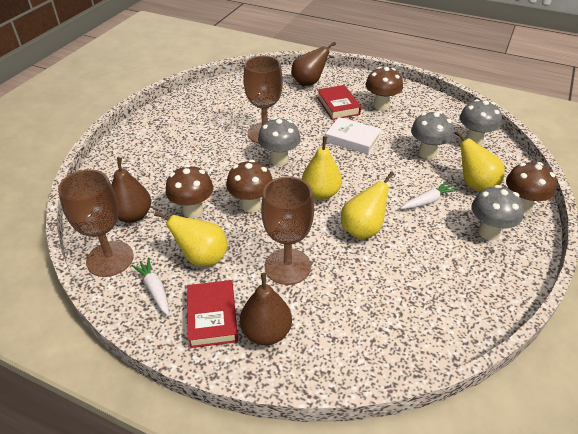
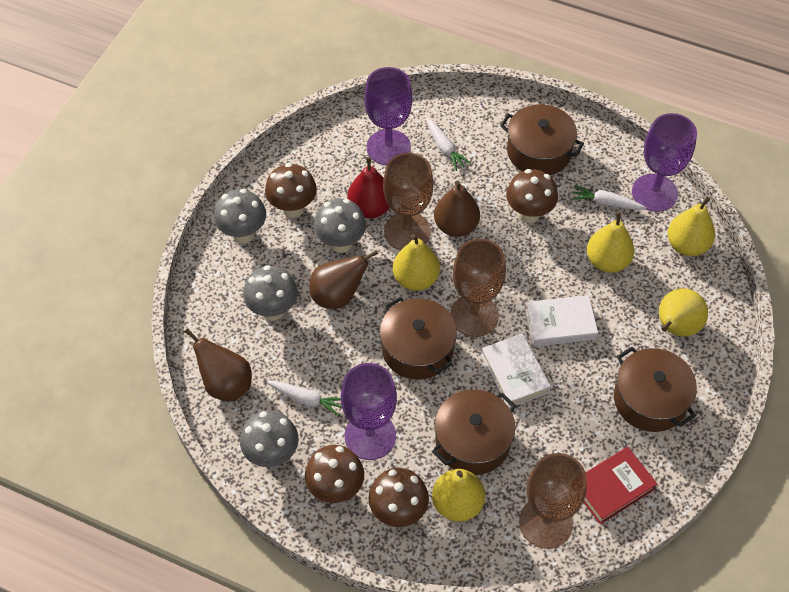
brown pot: none = 0 -> [380,297,457,380] [432,389,516,475] [500,104,584,175] [614,347,697,432] = 4
purple goblet: none = 0 -> [341,363,397,460] [364,67,412,165] [632,113,697,212] = 3
red book: [187,280,238,348] [317,85,361,120] = 2 -> [583,447,657,524] = 1
red pear: none = 0 -> [347,157,390,218] = 1
white book: [326,117,382,155] = 1 -> [481,333,551,408] [525,295,598,347] = 2
white carrot: [131,258,169,316] [401,181,458,209] = 2 -> [267,381,342,417] [426,118,471,171] [571,185,646,210] = 3
yellow pear: [154,211,228,267] [302,136,342,200] [341,171,394,239] [454,130,505,192] = 4 -> [393,234,440,291] [432,469,485,522] [587,211,634,273] [659,288,708,337] [667,197,715,256] = 5

